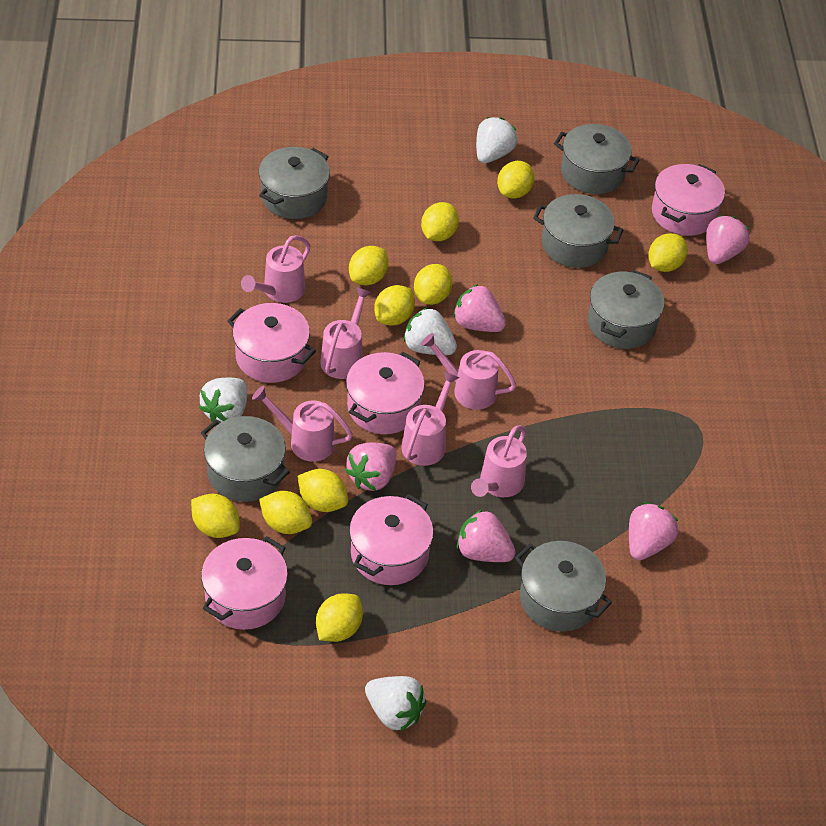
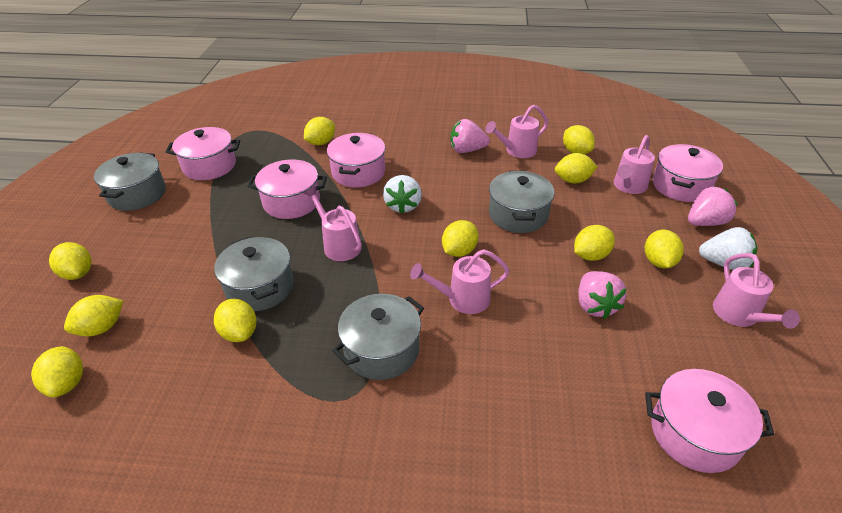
grey pot: [201,416,290,502] [259,147,330,219] [515,541,612,632] [533,194,623,268] [554,124,640,194] [588,270,665,349] = 6 -> [94,153,166,211] [214,237,294,311] [332,294,424,380] [489,171,555,233] = 4
pink strawberry: [345,443,396,491] [453,284,506,332] [457,509,516,562] [629,502,678,560] [706,215,750,264] = 5 -> [450,119,490,153] [578,271,626,319] [688,186,737,226] = 3
pink watering can: [241,235,311,303] [252,386,353,462] [320,287,372,379] [401,371,459,466] [421,333,516,410] [471,425,527,497] = 6 -> [304,186,362,261] [410,249,510,314] [485,105,548,158] [614,135,655,194] [713,253,800,329] = 5
white strawberry: [199,378,247,422] [365,676,426,731] [403,307,457,355] [476,117,517,163] = 4 -> [383,175,422,214] [699,227,757,270] = 2

